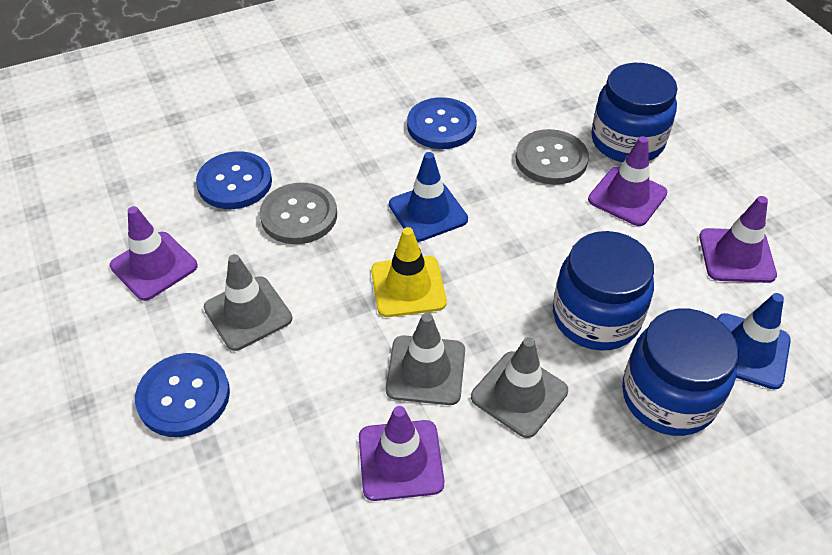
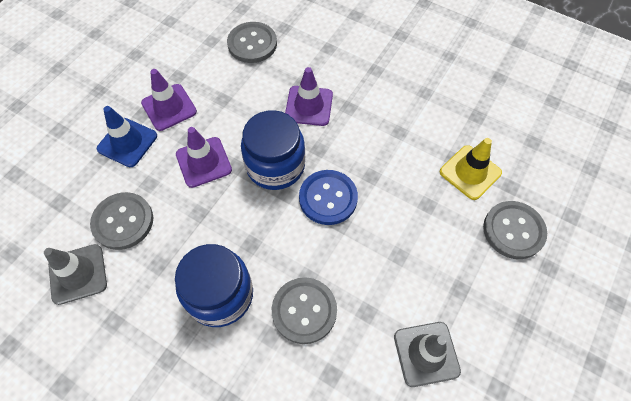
blue button: [135,353,230,437] [196,151,272,209] [407,97,477,149] = 3 -> [299,170,358,225] = 1
blue jar: [553,231,654,351] [591,63,677,162] [622,308,739,436] = 3 -> [175,244,253,327] [241,110,305,190] = 2
blue traffic cone: [389,152,468,242] [717,293,791,390] = 2 -> [97,106,157,167] = 1
grey button: [260,183,337,244] [515,129,589,185] = 2 -> [90,192,153,250] [227,22,277,63] [272,278,337,344] [483,201,547,259] = 4
grey traffic cone: [204,254,292,351] [386,313,465,405] [471,337,568,438] = 3 -> [44,244,107,305] [394,322,461,387] = 2
purple traffic cone: [110,206,198,301] [359,406,444,501] [588,136,667,226] [699,196,777,283] = 4 -> [141,69,197,131] [176,127,232,188] [285,67,333,126] = 3

